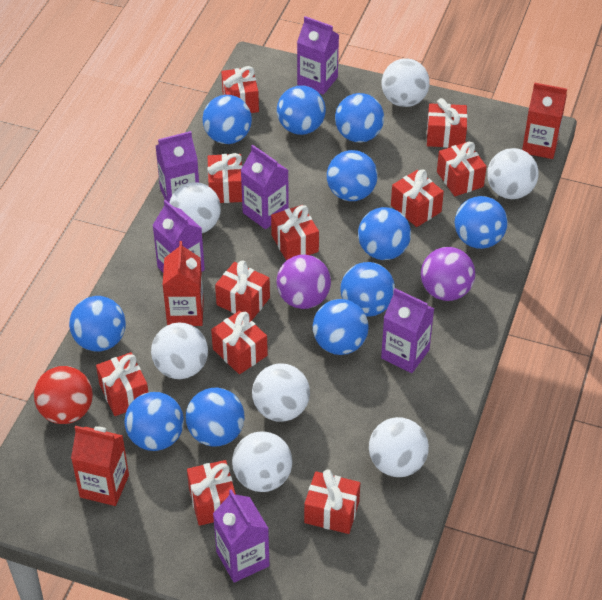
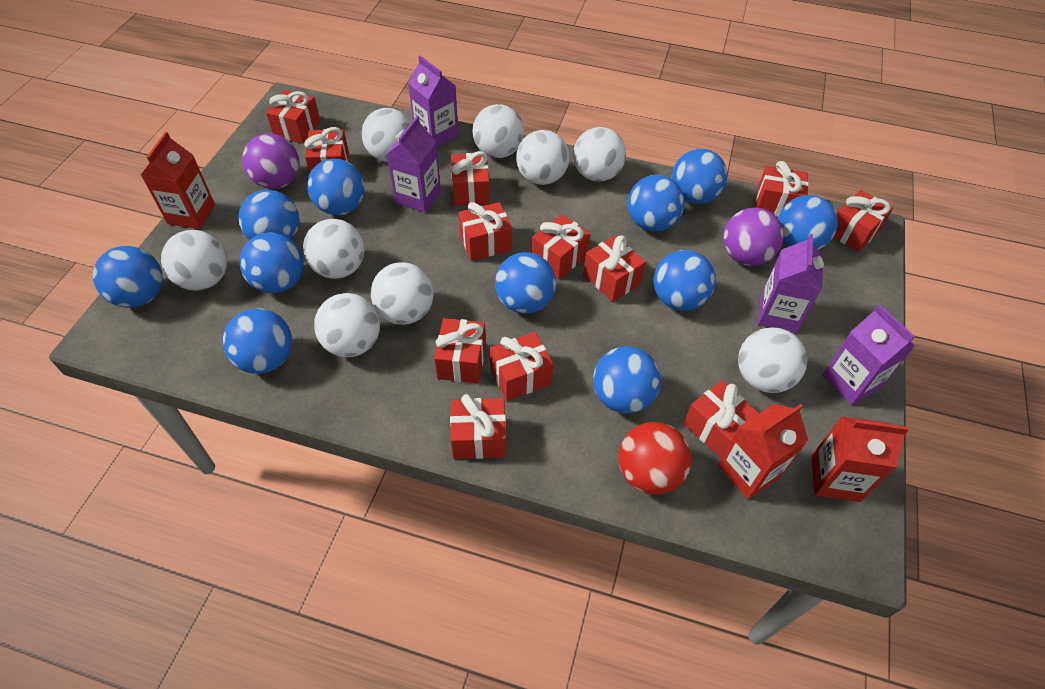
purple carton: [152,200,205,272] [156,131,199,202] [213,489,270,583] [240,145,289,229] [297,16,339,95] [381,288,434,373] = 6 -> [387,116,441,213] [408,56,459,147] [758,234,824,333] [823,304,915,405] = 4
red gift: [96,352,148,416] [187,460,236,526] [207,153,242,203] [211,311,268,374] [215,260,270,321] [221,66,259,113] [271,205,319,261] [304,470,360,534] [391,170,444,227] [427,98,468,148] [437,142,487,196] = 11 -> [266,90,320,144] [304,127,349,173] [434,318,486,383] [450,394,506,459] [451,151,490,206] [458,202,512,261] [490,332,554,401] [532,214,590,279] [583,235,646,302] [684,380,759,459] [756,161,809,217] [834,190,893,252] = 12
white ball: [151,322,208,379] [169,182,221,233] [232,431,292,492] [252,364,310,422] [369,417,429,477] [381,58,430,107] [487,148,539,199] = 7 -> [161,230,227,291] [303,219,365,279] [314,293,380,357] [362,108,411,162] [371,263,434,325] [472,104,524,158] [516,130,569,185] [573,127,626,182] [738,327,807,393] = 9

